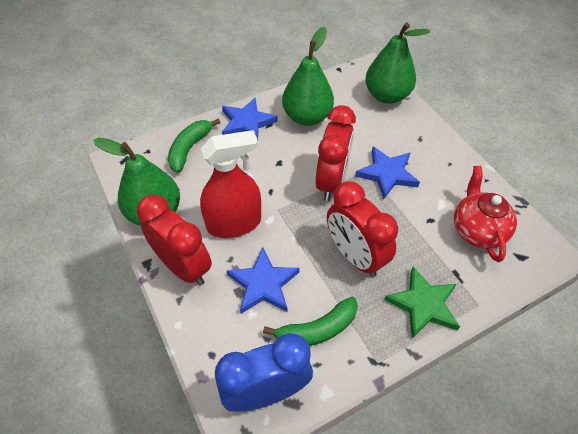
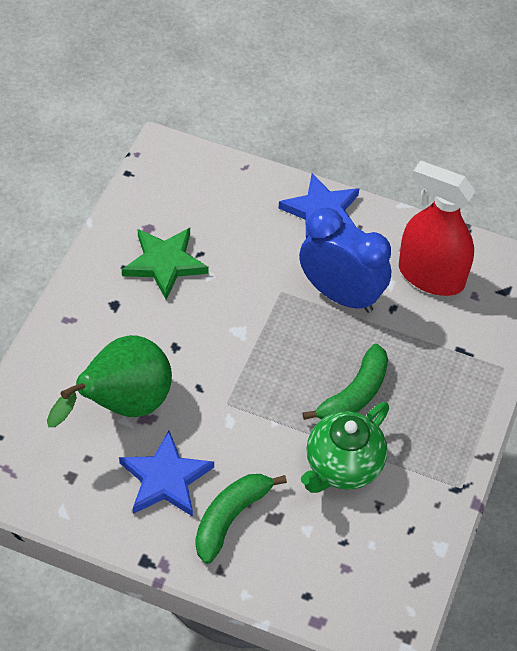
blue star: [222,98,278,140] [227,247,299,314] [355,147,420,199] = 3 -> [119,431,214,517] [279,173,359,238] = 2
green pear: [94,138,180,226] [282,27,334,126] [365,22,430,104] = 3 -> [47,335,172,427] = 1
green teapot: none = 0 -> [301,402,389,493] = 1
red clock: [137,195,212,286] [316,105,356,201] [327,181,398,277] = 3 -> none = 0
red teapot: [454,166,517,262] = 1 -> none = 0

